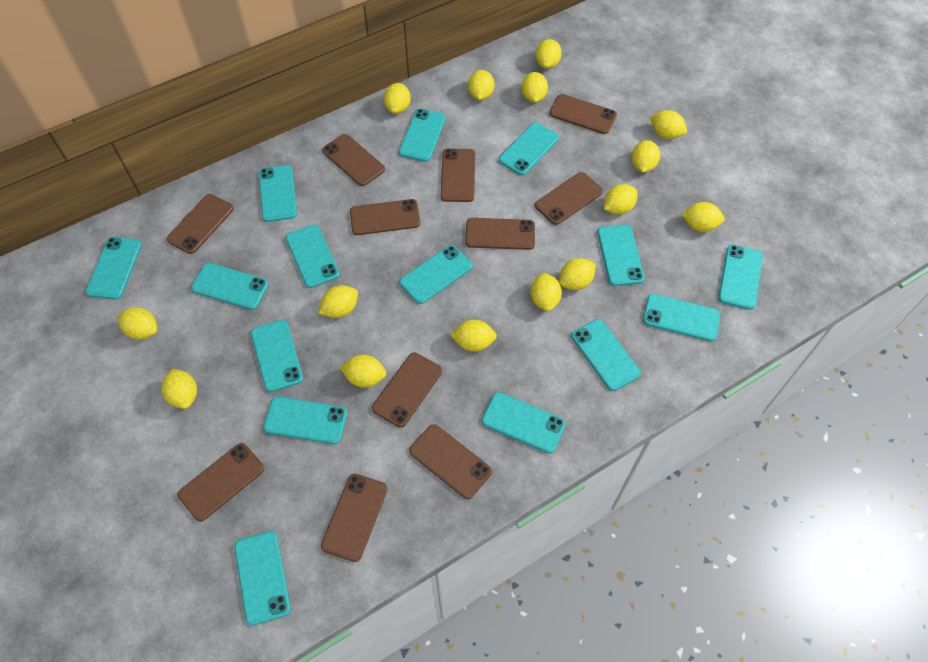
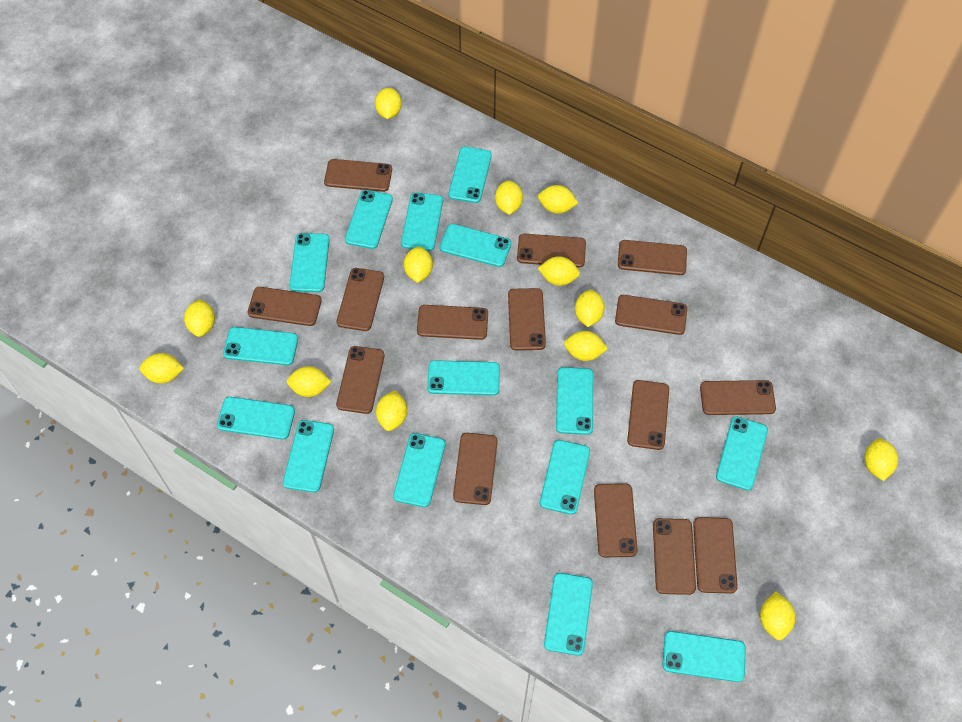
brown phone: [167,194,234,254] [178,443,264,522] [321,474,387,562] [322,134,385,186] [350,199,420,235] [372,353,442,428] [409,424,492,499] [441,149,475,202] [465,218,535,250] [535,172,603,225] [549,94,617,134] = 11 -> [248,287,322,326] [324,159,392,192] [336,346,384,414] [337,268,384,331] [417,305,488,340] [453,433,498,505] [508,288,546,351] [517,233,586,268] [594,483,638,557] [615,295,687,335] [618,240,687,275] [627,380,669,450] [653,518,696,595] [693,517,738,594] [700,380,776,415] = 15
yellow lemon: [118,307,157,340] [161,369,197,409] [319,285,358,318] [340,355,386,388] [384,83,411,114] [450,319,497,352] [468,70,494,100] [521,72,548,102] [530,272,562,311] [536,39,562,69] [559,258,596,290] [604,184,638,215] [631,140,660,172] [650,110,687,139] [681,202,725,232] = 15 -> [139,353,184,384] [184,299,215,337] [287,366,331,397] [375,88,402,119] [376,390,407,431] [404,246,433,283] [495,180,523,215] [538,185,578,214] [538,256,580,286] [564,331,608,361] [575,290,605,327] [760,591,795,640] [864,438,898,481] = 13

